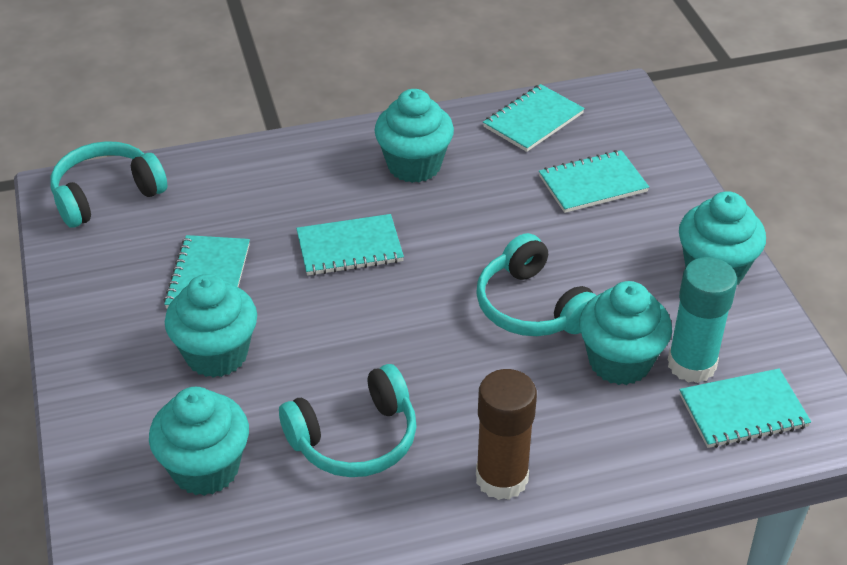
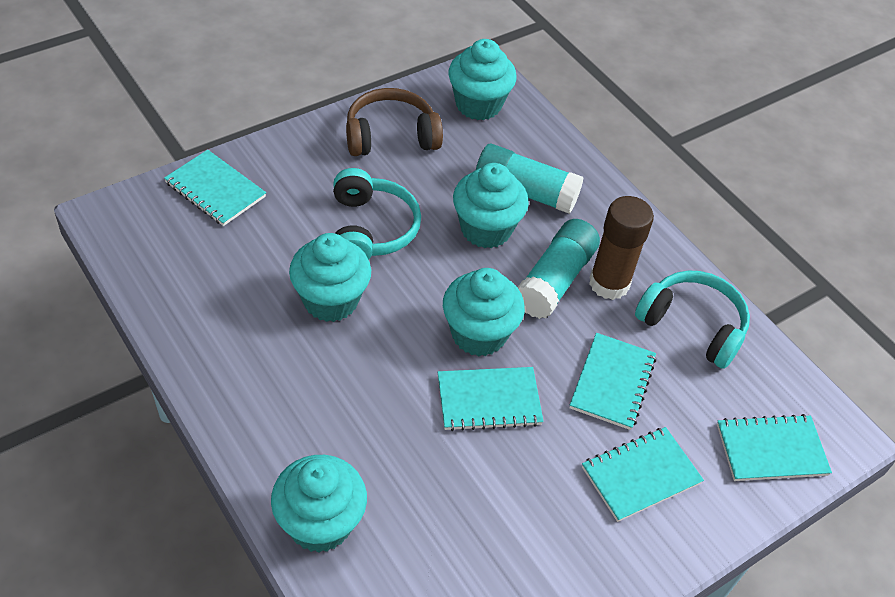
brown headphones: none = 0 -> [346,88,443,156] = 1
turquoise glue stick: [668,257,737,383] = 1 -> [476,144,583,214] [517,219,600,319] = 2
turquoise headphones: [50,141,167,228] [279,364,417,477] [476,233,597,336] = 3 -> [333,168,421,260] [635,271,750,369] = 2

